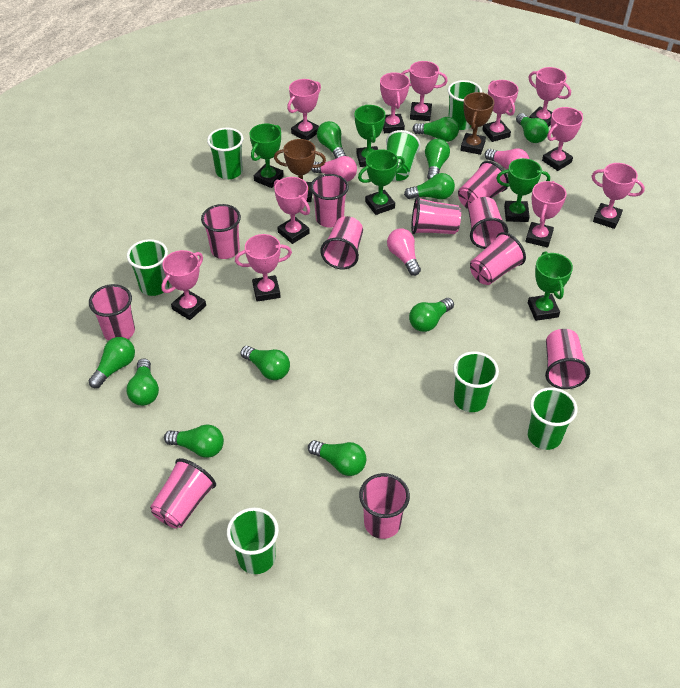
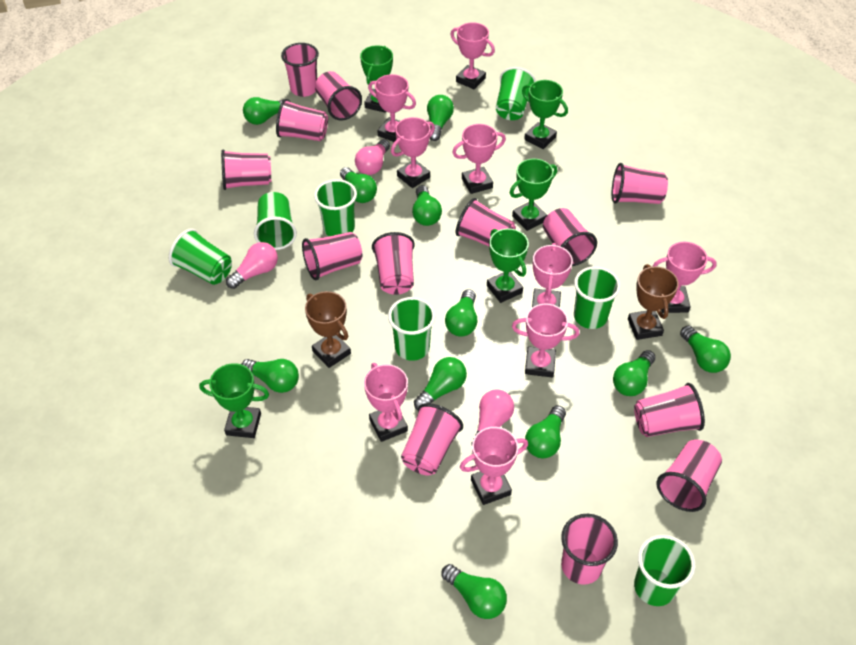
pink cup: [89,284,135,341] [150,458,216,529] [201,204,241,259] [310,174,349,228] [320,216,363,269] [359,473,410,539] [411,196,461,234] [458,161,509,209] [468,197,508,249] [470,232,526,285] [545,329,590,389] = 11 -> [221,150,271,190] [276,99,328,141] [281,43,319,97] [302,232,362,281] [315,71,362,121] [372,232,414,295] [401,403,463,475] [456,198,516,247] [543,208,597,266] [561,514,618,585] [612,163,668,204] [634,383,705,437] [656,440,722,512] = 13
pink trophy: [161,250,206,320] [235,234,292,302] [274,177,310,244] [287,79,321,140] [380,72,410,133] [401,61,448,121] [482,80,519,142] [525,181,567,248] [528,67,571,127] [542,107,583,171] [592,163,645,229] = 11 -> [364,363,408,442] [368,74,416,142] [391,117,435,188] [450,22,495,89] [452,124,506,194] [460,427,528,505] [512,304,579,377] [532,243,573,308] [652,242,717,313] = 9

